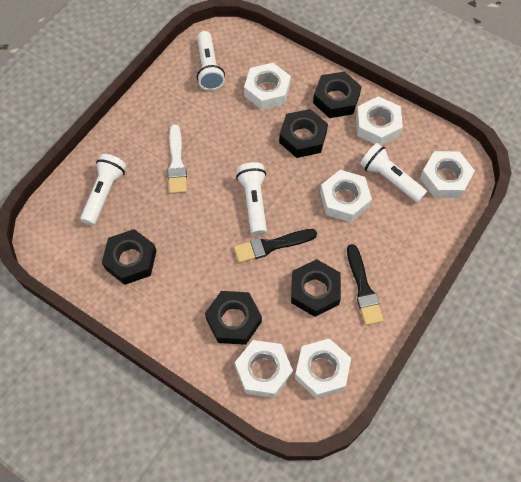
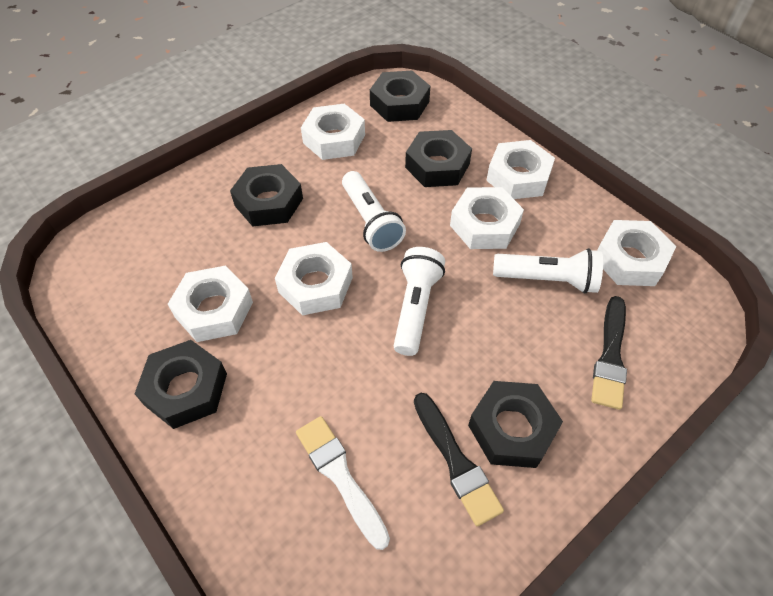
white flashlight: [80,154,126,226] [197,31,225,90] [236,162,267,236] [360,143,427,202] = 4 -> [342,171,406,252] [393,247,445,356] [493,248,603,294] = 3

